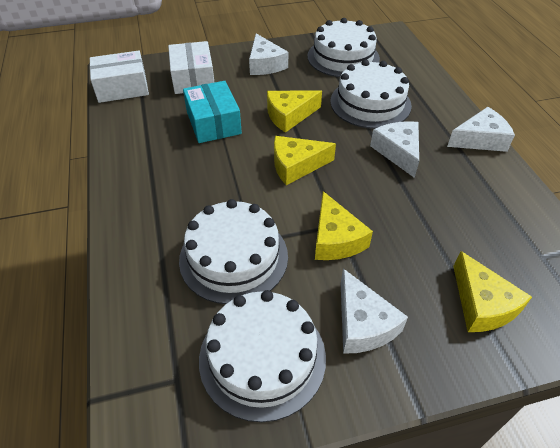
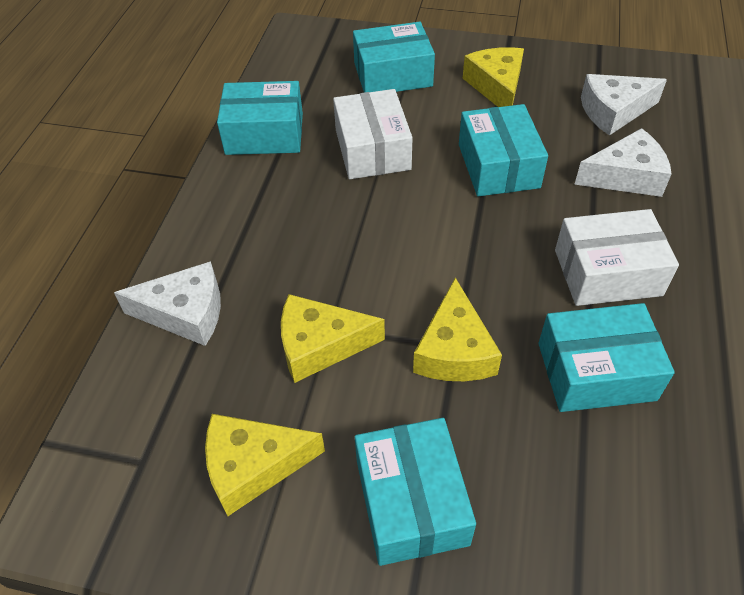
turquoise box: [183,81,242,143] = 1 -> [217,81,303,155] [353,22,435,92] [355,418,476,566] [459,104,548,196] [538,303,675,412] = 5
white cake: [179,199,288,304] [199,290,326,422] [307,18,380,77] [330,60,412,129] = 4 -> none = 0
white cheese: [249,33,288,75] [341,269,408,354] [370,121,419,178] [447,107,515,152] = 4 -> [114,261,221,346] [574,128,672,197] [581,74,667,136] = 3

